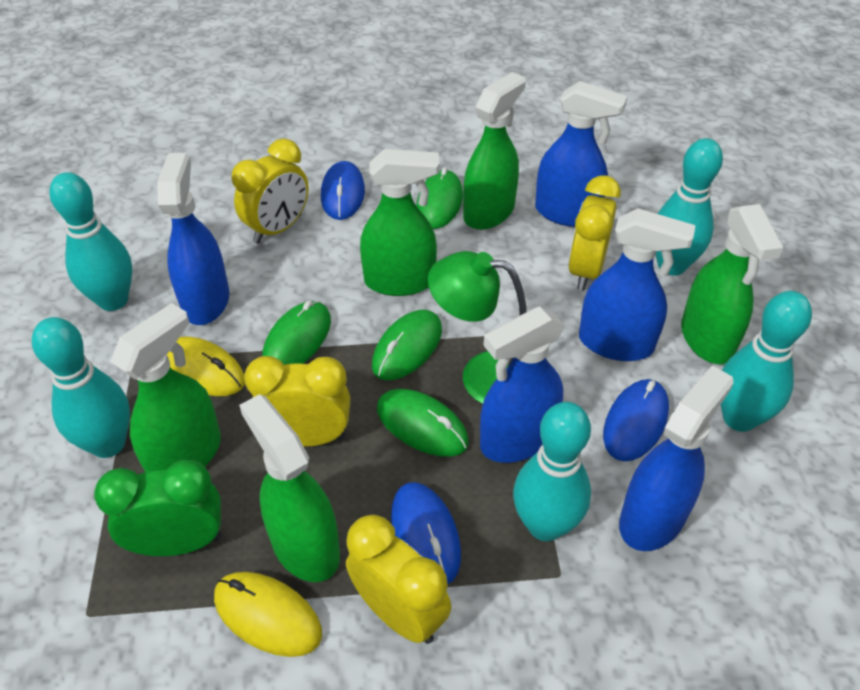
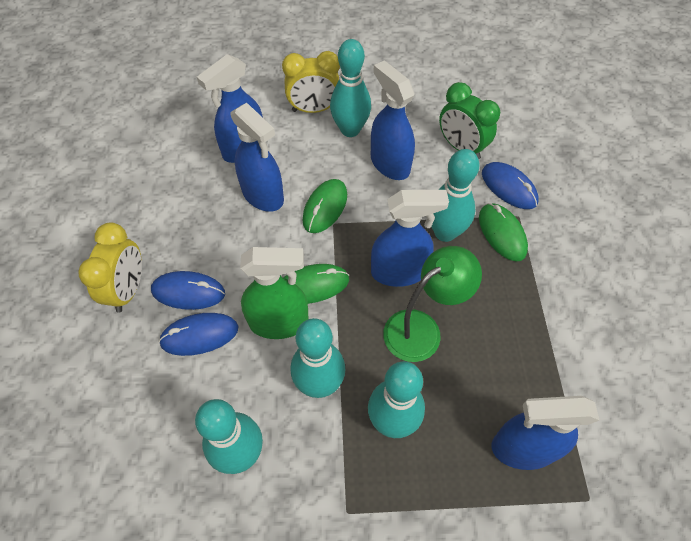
green mouse: [262,301,331,365] [372,310,442,380] [377,389,469,457] [416,167,463,229] = 4 -> [284,264,349,304] [303,179,347,233] [479,203,528,261] = 3
green spray bottle: [110,303,221,472] [239,394,340,582] [360,149,439,296] [463,72,526,230] [681,204,783,364] = 5 -> [240,247,309,339] = 1
yellow clock: [232,138,309,244] [244,356,350,447] [346,514,451,644] [568,175,621,290] = 4 -> [78,222,142,313] [282,51,340,113] = 2
yellow mouse: [167,336,245,396] [214,572,322,657] = 2 -> none = 0

